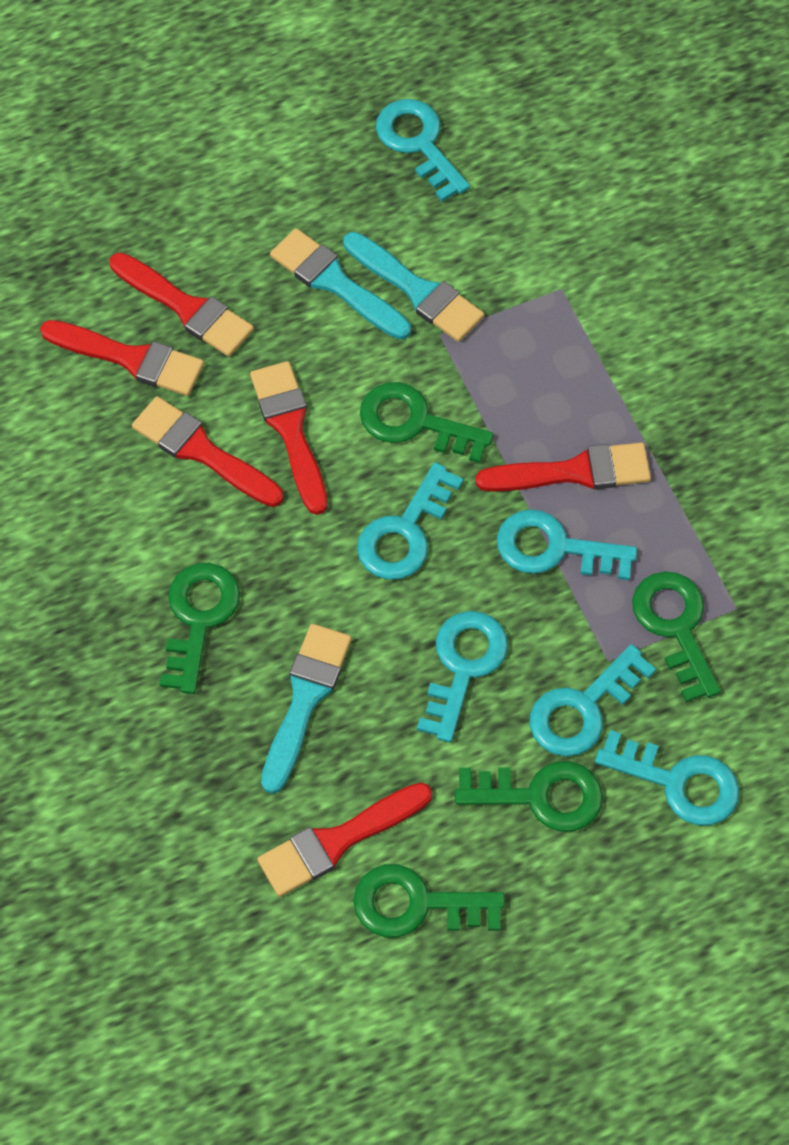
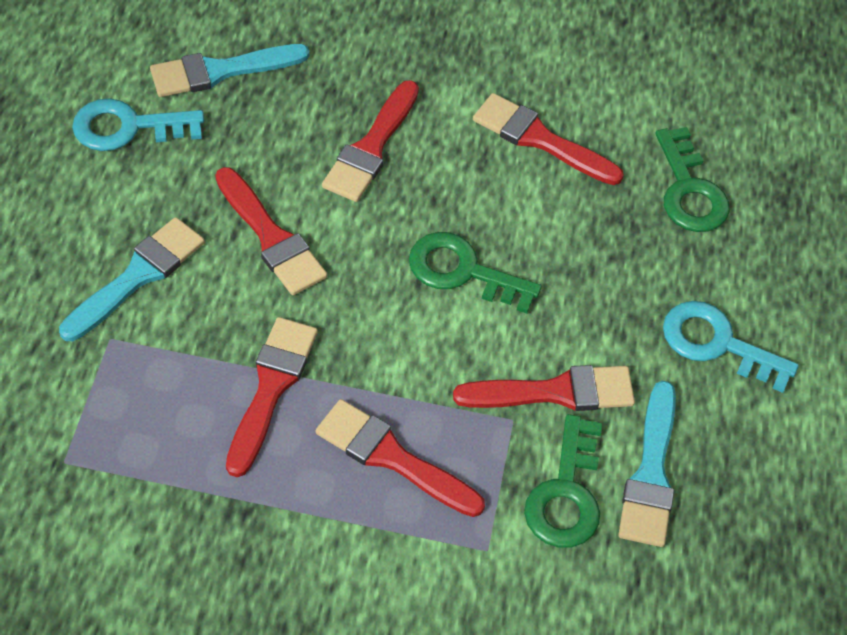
green key: [159,563,240,694] [353,864,505,937] [360,382,493,463] [455,761,603,831] [632,571,721,703] = 5 -> [409,232,542,314] [524,414,602,547] [656,127,730,232] = 3
turquoise key: [357,462,463,580] [376,99,470,202] [417,611,508,743] [497,509,637,580] [530,644,656,757] [595,730,739,825] = 6 -> [72,98,204,151] [663,301,799,393] = 2

